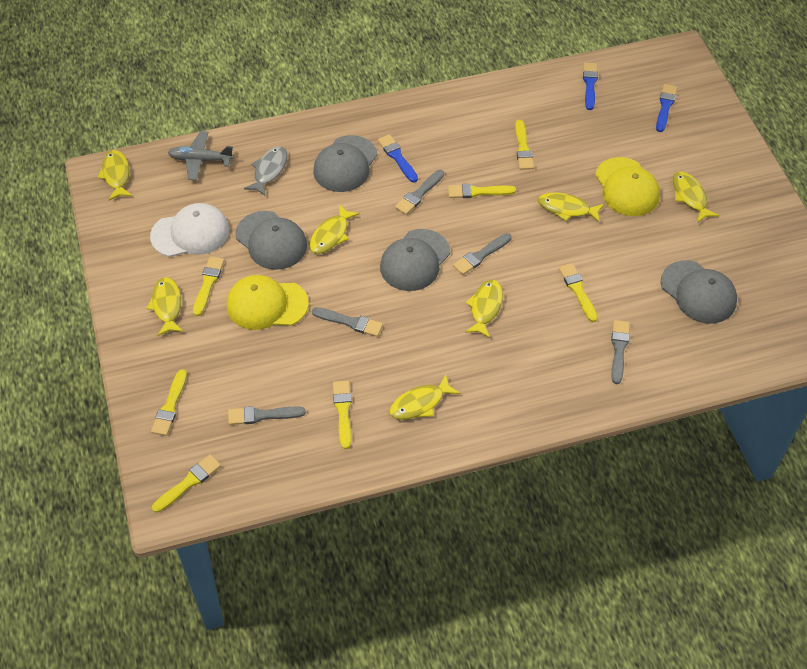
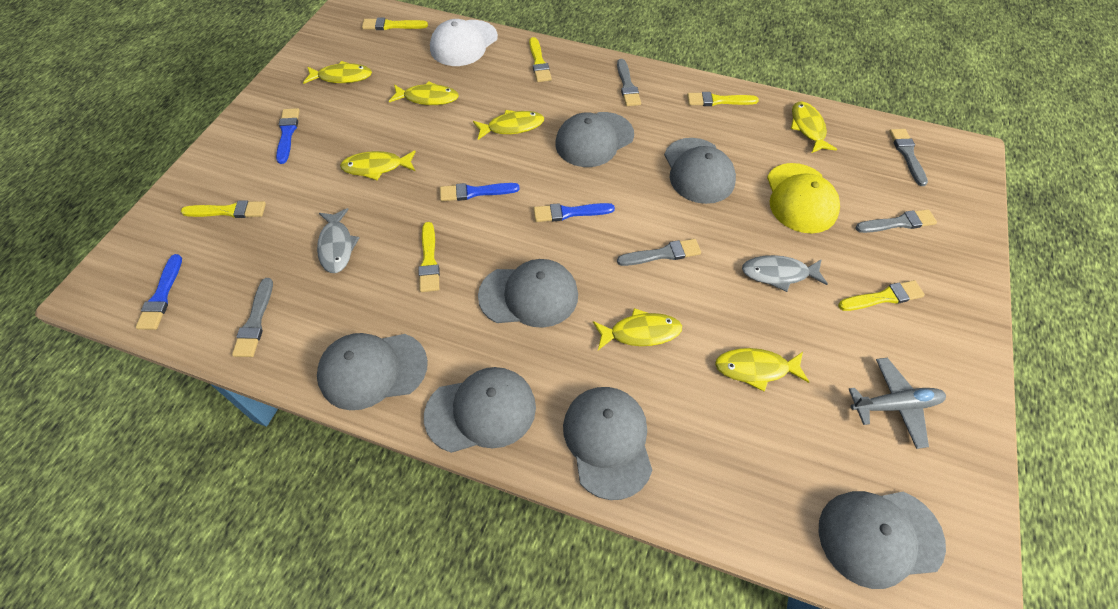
blue brush: [378,134,418,183] [583,62,598,110] [656,84,678,132] = 3 -> [136,254,182,330] [276,108,300,164] [440,183,520,201] [534,203,615,222] = 4
grey cap: [235,211,307,270] [313,135,377,192] [380,229,450,291] [661,260,737,324] = 4 -> [317,333,428,410] [424,367,536,453] [478,259,578,328] [555,112,634,167] [563,387,652,500] [664,138,736,204] [818,491,946,589] = 7
grey fish: [244,146,288,196] = 1 -> [317,208,360,273] [742,255,828,292] = 2
yellow brush: [151,369,187,436] [152,455,221,513] [193,256,224,316] [333,381,352,449] [448,184,516,198] [515,120,534,170] [559,263,598,322] = 7 -> [181,200,266,218] [362,18,428,30] [419,222,440,292] [529,37,552,82] [687,92,759,106] [838,280,925,311] = 6
yellow cap: [227,275,309,330] [595,157,660,216] = 2 -> [767,163,840,233] = 1

